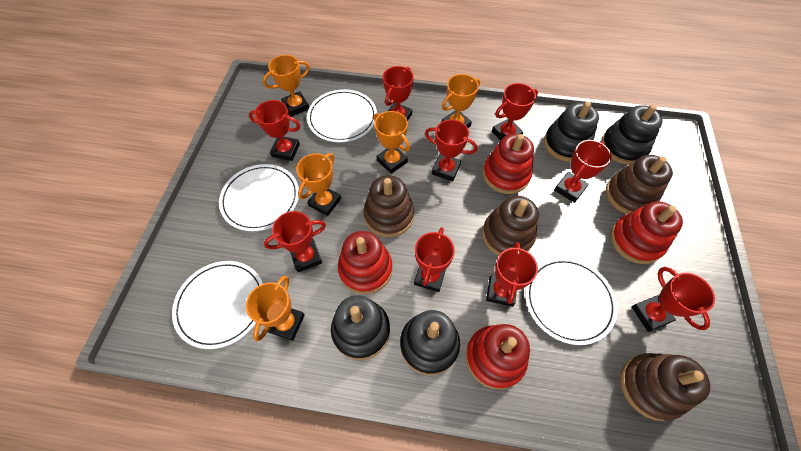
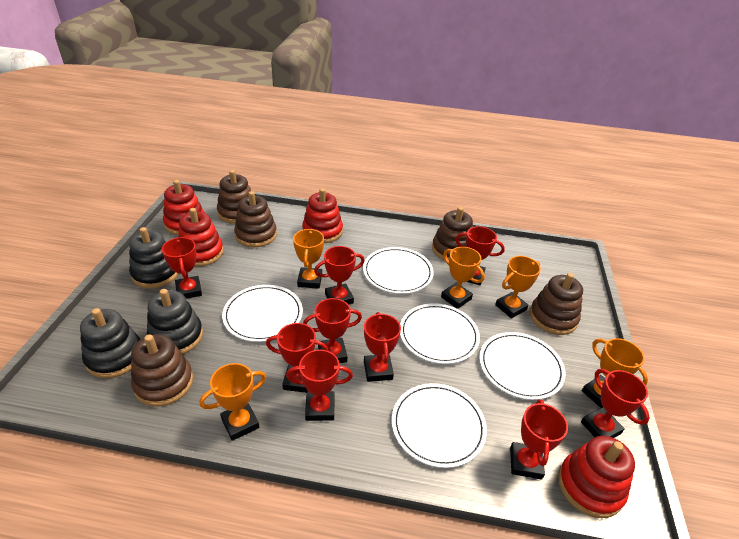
black stacking toy: [331,295,390,360] [400,310,460,375] [544,102,599,162] [601,104,663,165] = 4 -> [80,308,140,378] [129,227,179,289] [147,289,203,354] = 3
brown stacking toy: [364,175,414,237] [482,196,538,256] [606,155,673,214] [620,353,710,421] = 4 -> [131,334,193,407] [217,170,251,224] [234,191,277,247] [432,207,473,261] [530,273,583,335] = 5
white plate: [172,261,263,349] [219,164,299,231] [307,89,377,142] [525,258,618,345] = 4 -> [222,285,303,342] [363,247,434,294] [392,383,487,468] [400,303,480,364] [479,332,566,400] = 5

